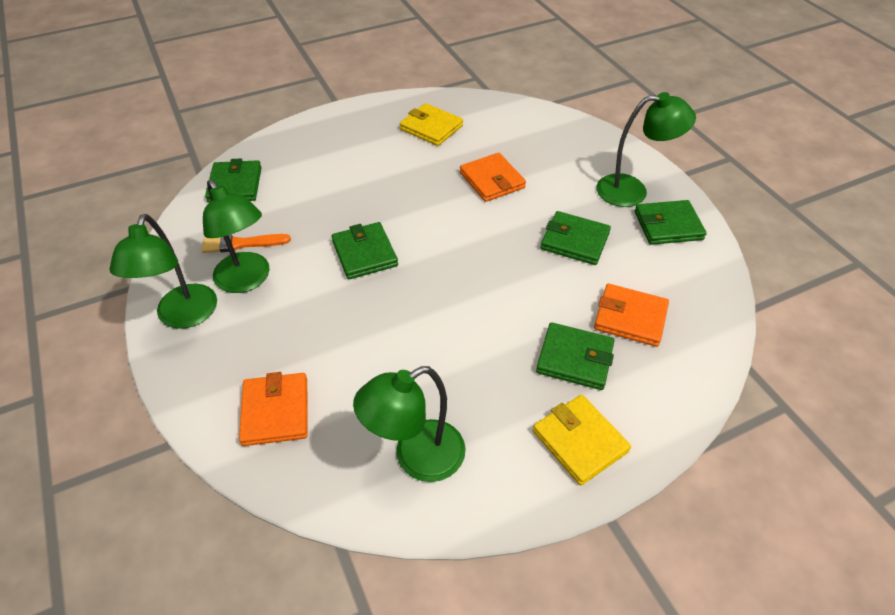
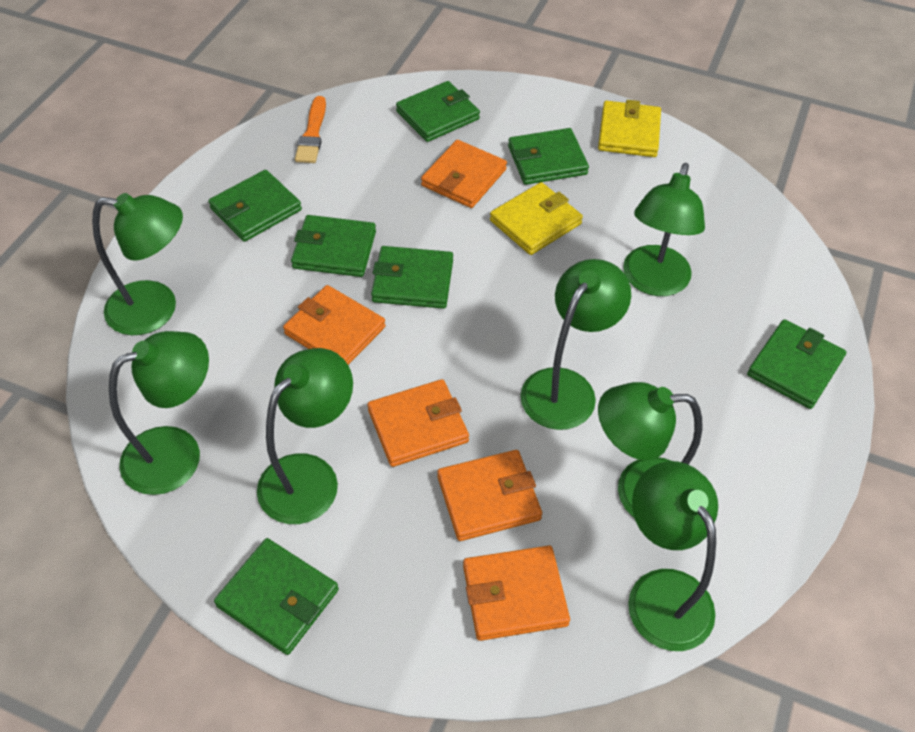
green lamp: [110,214,217,329] [203,179,270,293] [353,366,466,482] [596,92,696,207] = 4 -> [92,193,183,335] [109,331,209,495] [257,348,353,524] [520,259,631,430] [598,382,702,518] [623,163,705,296] [628,461,718,651] = 7
green wallet: [205,159,262,203] [332,222,398,279] [536,322,614,390] [541,211,611,265] [635,200,707,245] = 5 -> [208,170,302,242] [214,538,339,655] [291,215,376,277] [371,246,453,309] [396,81,480,142] [508,128,589,185] [747,319,846,409] = 7
orange wallet: [239,372,308,446] [460,153,526,202] [594,284,669,347] = 3 -> [283,285,386,365] [368,379,469,467] [421,140,507,208] [437,450,542,541] [463,546,570,641] = 5

